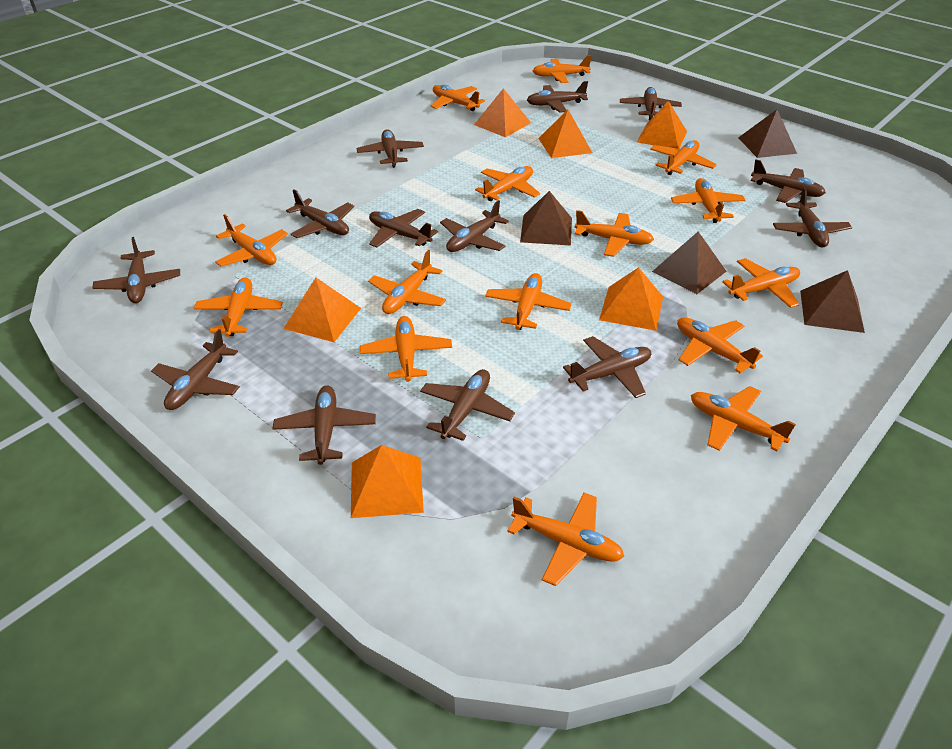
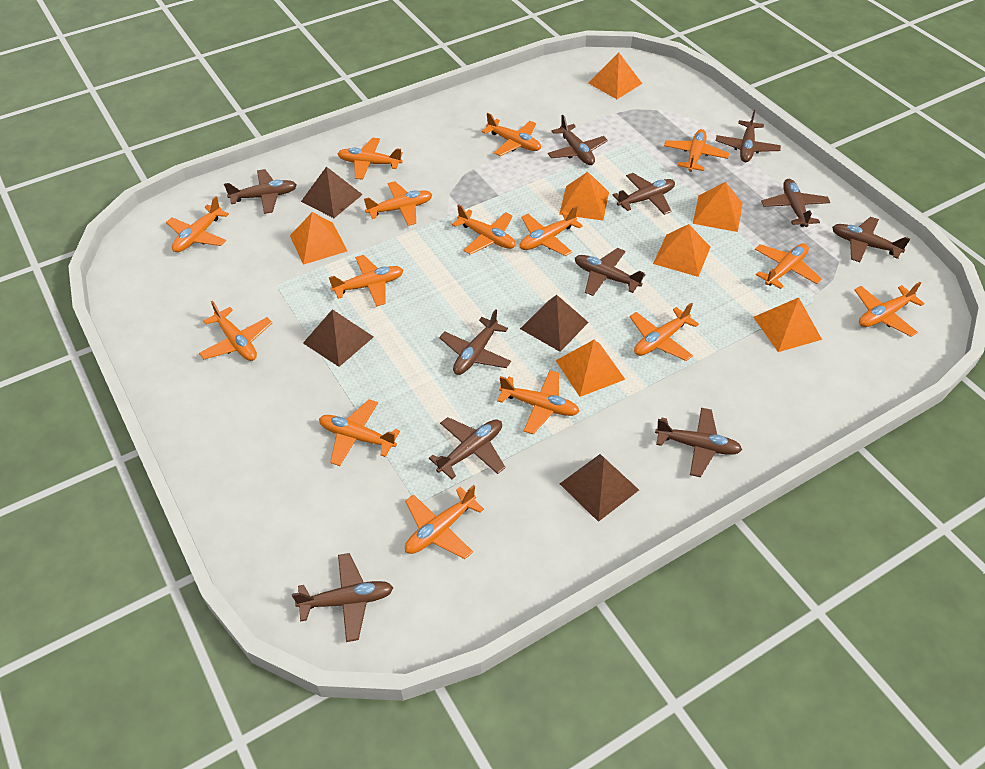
brown plane: [92,237,180,303] [151,329,240,410] [272,385,376,465] [286,190,354,238] [356,130,424,168] [369,209,438,248] [420,369,515,441] [440,200,509,252] [527,81,588,113] [563,336,651,398] [620,87,682,120] [751,159,826,203] [773,188,852,248] = 13 -> [224,169,297,214] [292,553,393,642] [429,417,505,479] [439,309,511,375] [548,115,608,165] [575,248,646,296] [612,173,675,215] [655,408,742,477] [716,110,781,162] [761,179,830,227] [832,217,910,262] = 11
orange pyramid: [283,277,361,342] [351,445,424,518] [474,88,531,137] [538,110,592,158] [599,267,663,331] [637,101,687,149] = 6 -> [290,212,347,265] [556,340,626,397] [559,172,609,221] [588,52,642,99] [653,224,710,277] [693,182,743,232] [753,297,822,352] = 7

